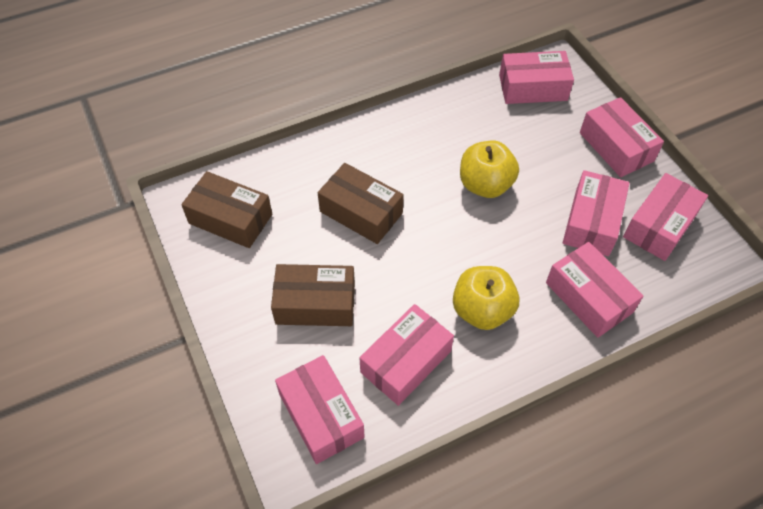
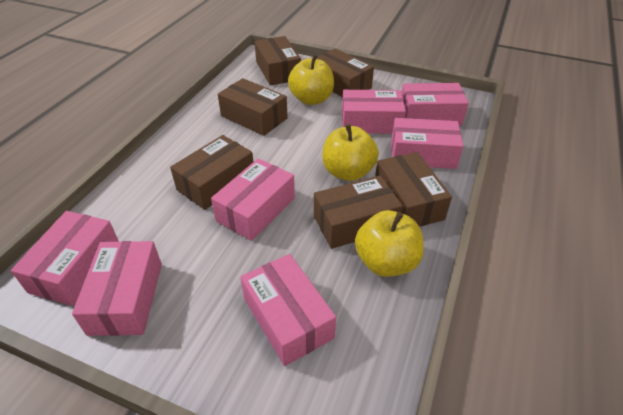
brown box: [181,171,272,248] [271,264,355,326] [318,163,404,244] = 3 -> [170,135,253,210] [218,78,288,136] [254,36,301,85] [314,176,403,249] [316,48,374,97] [375,152,452,227] = 6
yellow apple: [453,266,519,330] [460,141,519,198] = 2 -> [288,54,334,105] [323,124,379,181] [355,210,424,277] = 3

